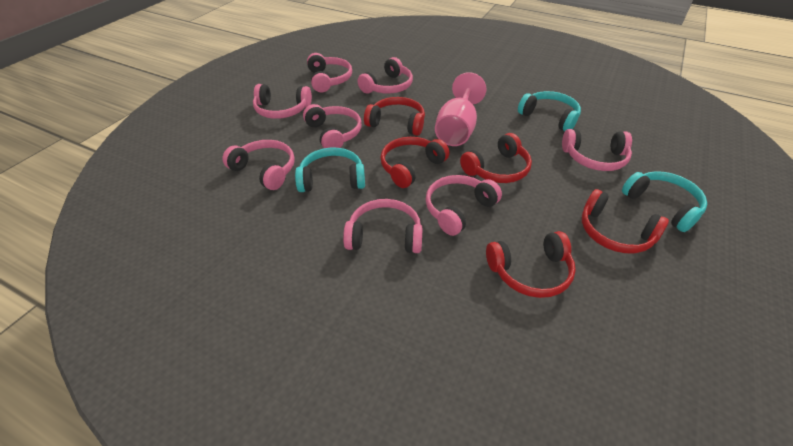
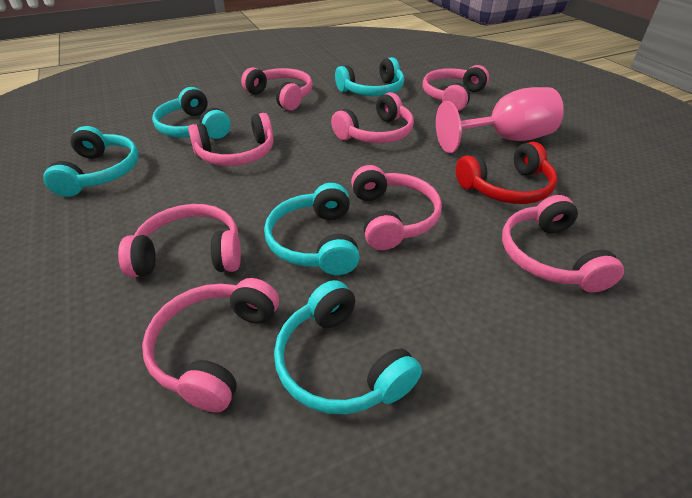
red headphones: [364,97,425,136] [381,137,449,188] [460,133,532,183] [486,231,576,298] [582,189,669,253] = 5 -> [456,142,557,204] = 1
turquoise headphones: [295,148,365,192] [518,91,581,131] [622,171,707,232] = 3 -> [43,126,139,197] [152,87,231,139] [264,183,360,275] [274,280,422,414] [335,57,404,96] = 5

